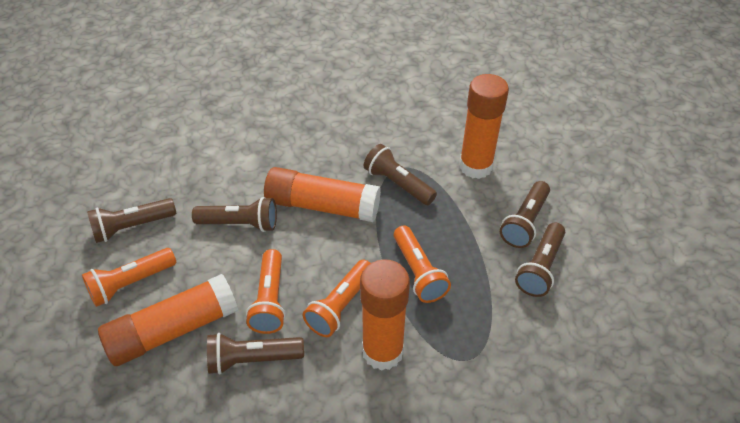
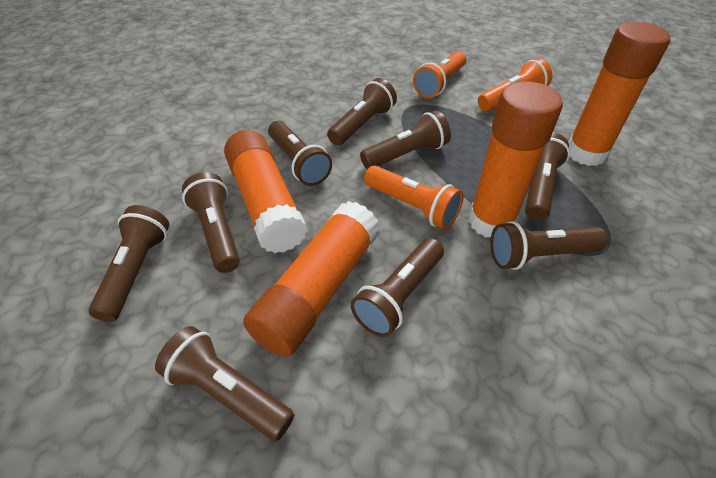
brown flashlight: [87,198,176,243] [192,197,277,232] [207,333,304,375] [364,144,437,205] [500,181,550,248] [515,222,565,297] = 6 -> [89,205,169,322] [155,326,294,441] [182,172,240,273] [268,121,332,186] [327,78,397,145] [351,238,444,337] [360,110,451,169] [490,221,608,270] [525,132,570,221] = 9
orange flashlight: [82,248,176,307] [246,249,286,334] [303,260,371,337] [394,225,451,303] = 4 -> [364,165,463,229] [413,51,466,98] [478,58,552,111] = 3

